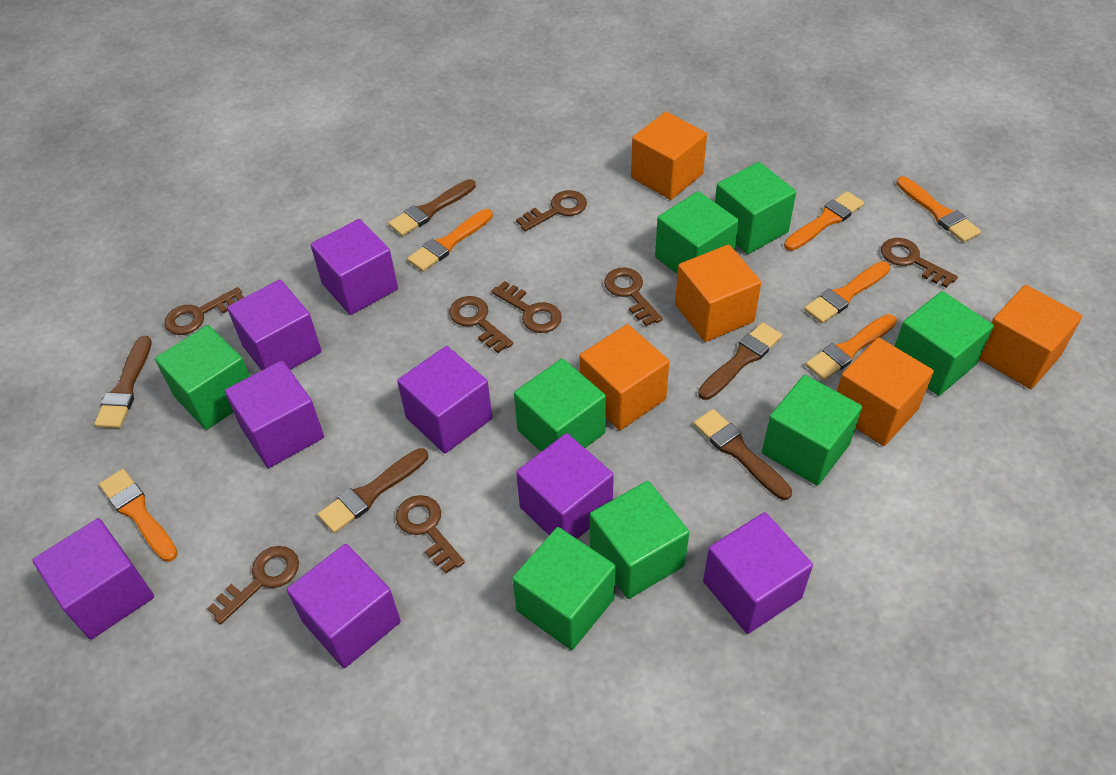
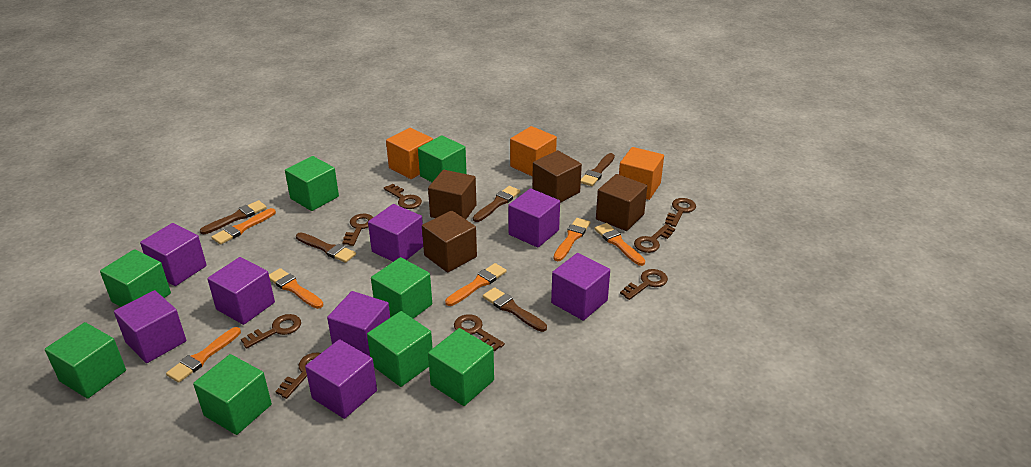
brown cube: none = 0 -> [422,210,477,273] [428,170,476,219] [532,150,582,203] [596,174,647,231] = 4
orange cube: [580,324,669,430] [631,112,707,200] [675,245,761,342] [837,338,934,446] [979,285,1082,389] = 5 -> [386,128,433,179] [510,126,557,177] [619,147,664,200] = 3

